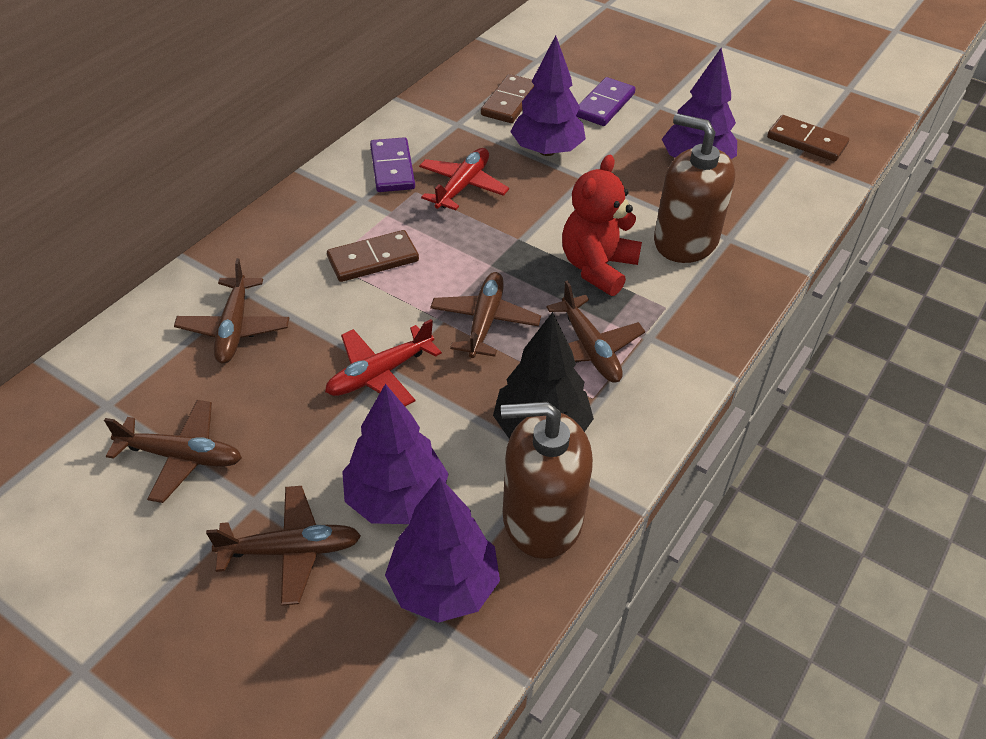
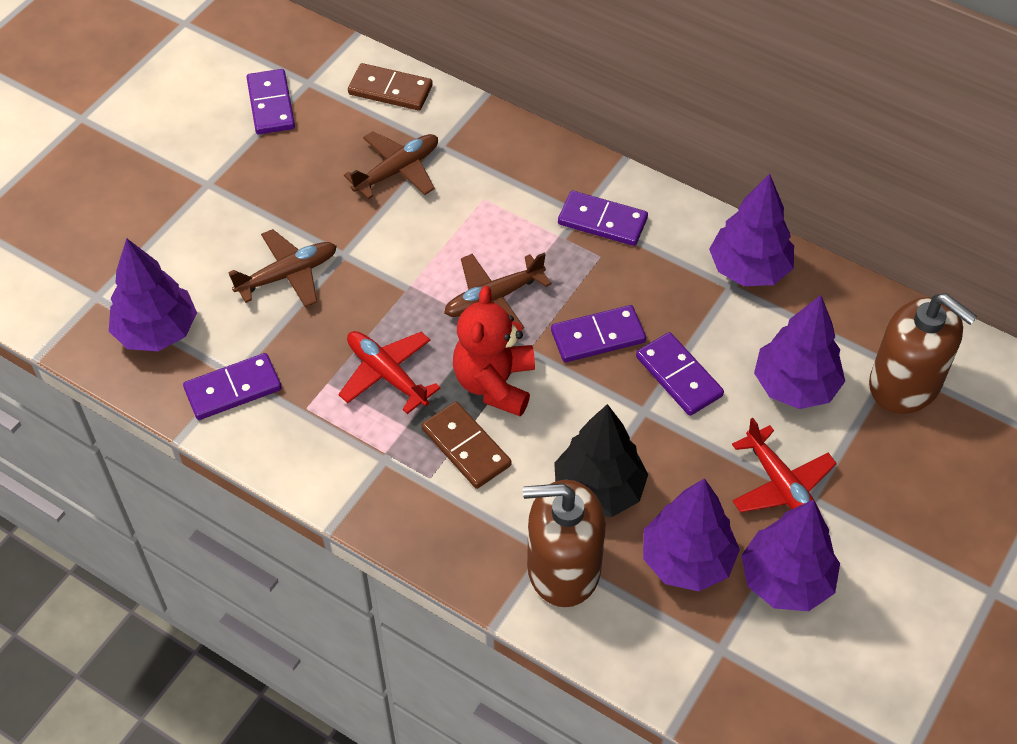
brown domino: [327,230,419,282] [481,74,535,123] [767,115,849,162] = 3 -> [348,63,433,111] [422,401,511,489] = 2
brown plane: [104,400,242,503] [174,258,289,364] [206,486,361,606] [430,272,541,358] [546,281,645,383] = 5 -> [228,229,337,307] [344,131,438,199] [444,252,552,329] = 3
purple domino: [370,137,415,192] [576,77,636,126] = 2 -> [183,353,282,420] [247,69,295,134] [551,305,646,362] [558,191,648,246] [636,332,724,416] = 5
purple tree: [342,384,449,524] [385,477,500,623] [510,35,586,156] [662,48,737,159] = 4 -> [109,238,197,351] [643,478,740,591] [709,173,794,286] [742,500,840,611] [754,295,845,409] = 5

